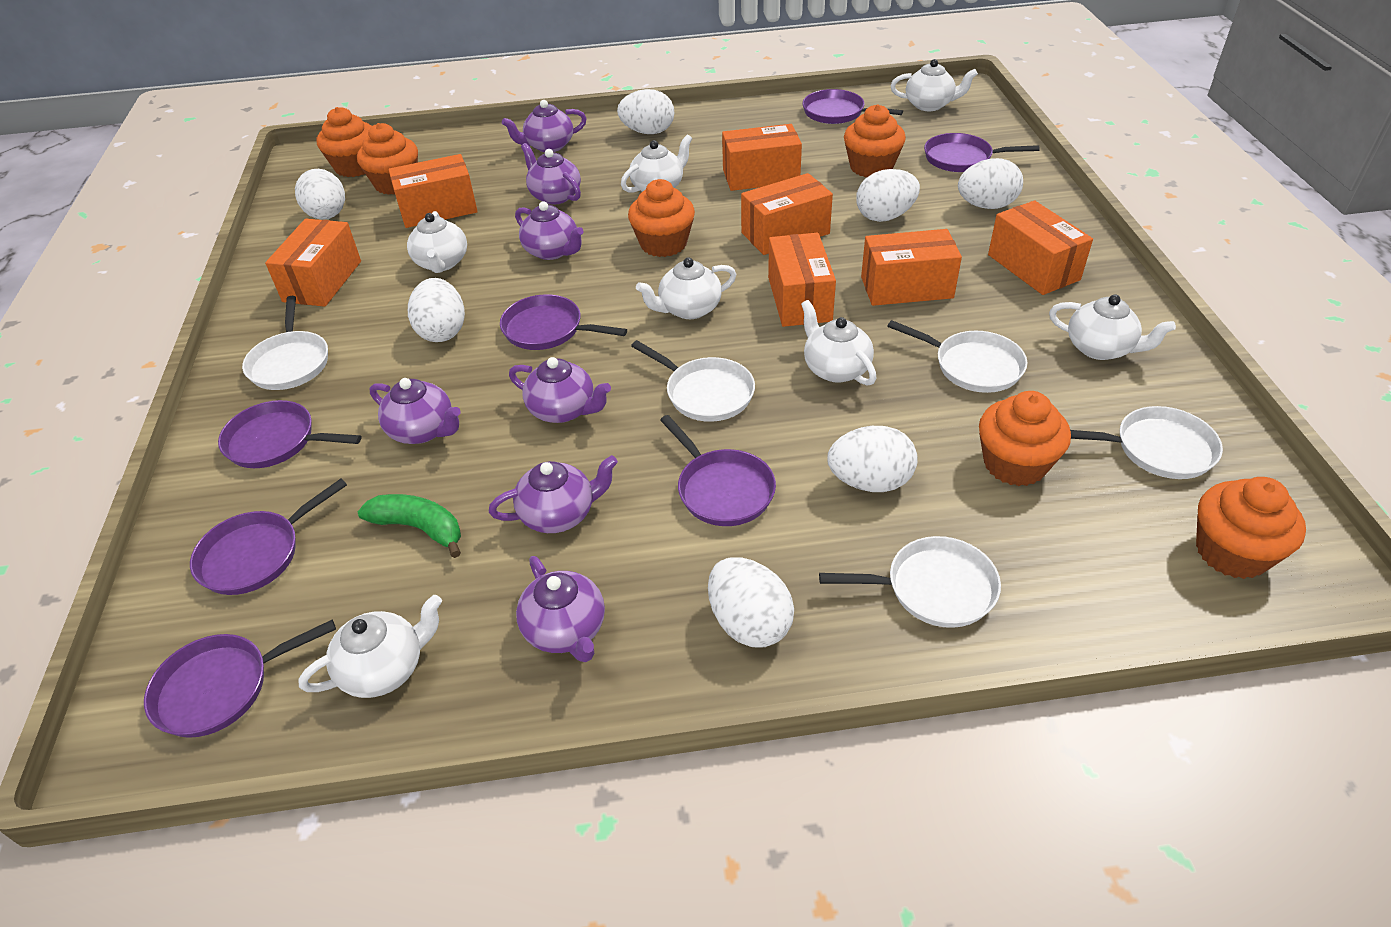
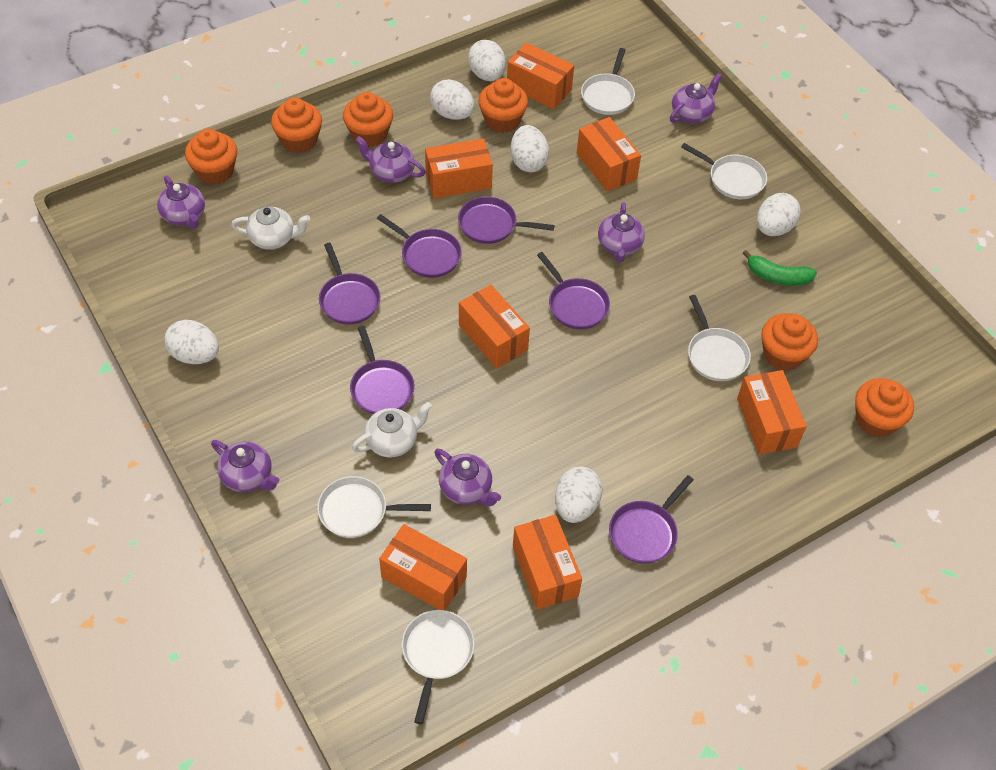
purple pan: [144,620,336,738] [190,479,347,595] [218,400,362,468] [500,294,627,350] [660,415,776,526] [802,89,903,124] [924,133,1040,172] = 7 -> [319,243,380,325] [350,326,415,414] [377,214,462,278] [458,197,555,244] [537,252,610,329] [609,475,694,564] = 6
purple teapot: [370,378,461,444] [489,455,618,533] [502,100,587,152] [509,357,611,423] [515,201,584,260] [516,556,605,662] [521,143,581,205] = 7 -> [157,176,205,229] [211,440,279,492] [355,136,425,183] [434,449,501,506] [598,202,645,262] [670,73,722,123] = 6
white egg: [295,169,345,220] [408,278,465,342] [617,89,674,134] [708,557,794,648] [827,426,918,492] [856,169,920,222] [958,158,1023,209] = 7 -> [164,320,219,364] [430,79,475,120] [468,40,506,81] [511,125,549,172] [555,467,603,523] [757,193,801,236] = 6
white teapot: [298,595,442,698] [407,211,467,273] [621,134,692,192] [636,257,737,319] [801,300,877,386] [890,59,978,111] [1049,294,1176,360] = 7 -> [231,207,310,250] [352,402,432,458] = 2

